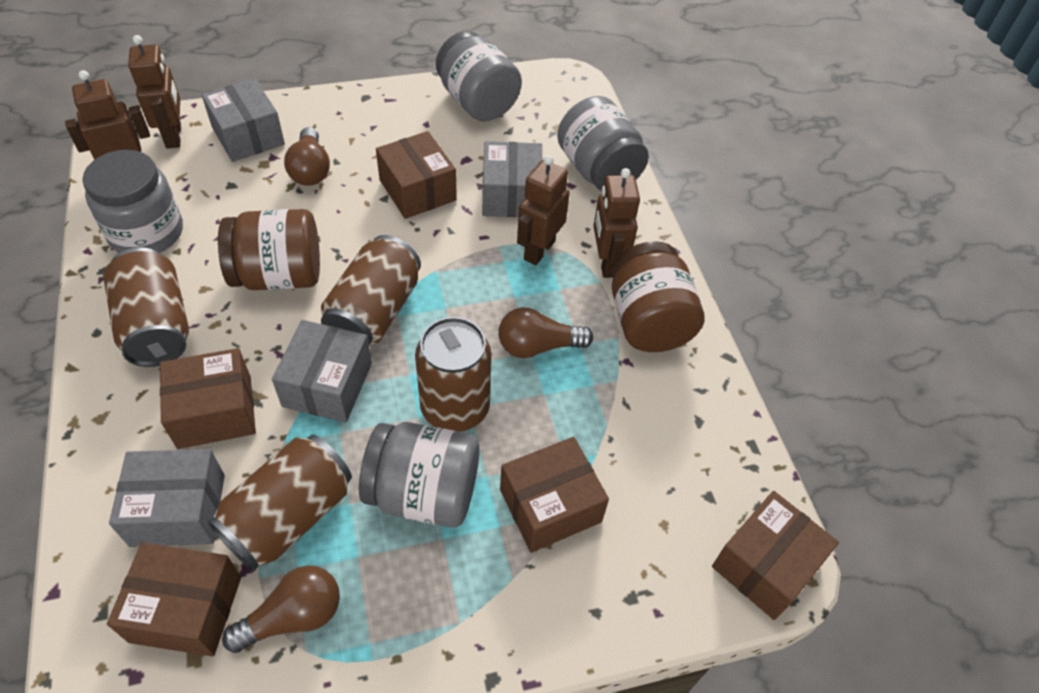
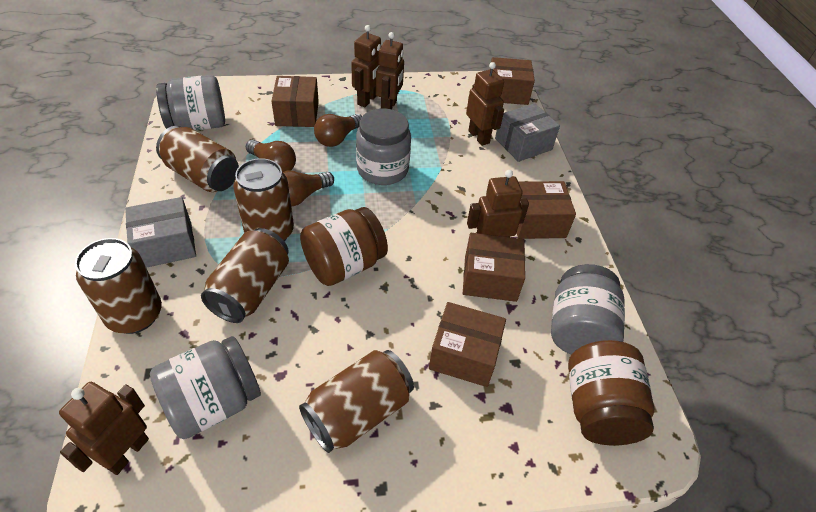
brown can: [103,247,189,367] [207,435,352,571] [321,235,421,345] [415,317,492,432] = 4 -> [75,238,162,334] [156,126,239,192] [201,228,289,323] [233,158,294,241] [299,350,414,453] = 5
brown robot: [65,70,150,160] [128,35,181,149] [517,155,570,265] [593,168,640,278] = 4 -> [59,382,149,475] [351,25,381,107] [376,32,404,109] [466,62,504,146] [467,170,529,237] = 5
grey box: [109,449,225,547] [202,78,285,162] [272,320,372,422] [482,141,542,217] = 4 -> [125,197,196,268] [495,103,560,162] = 2

